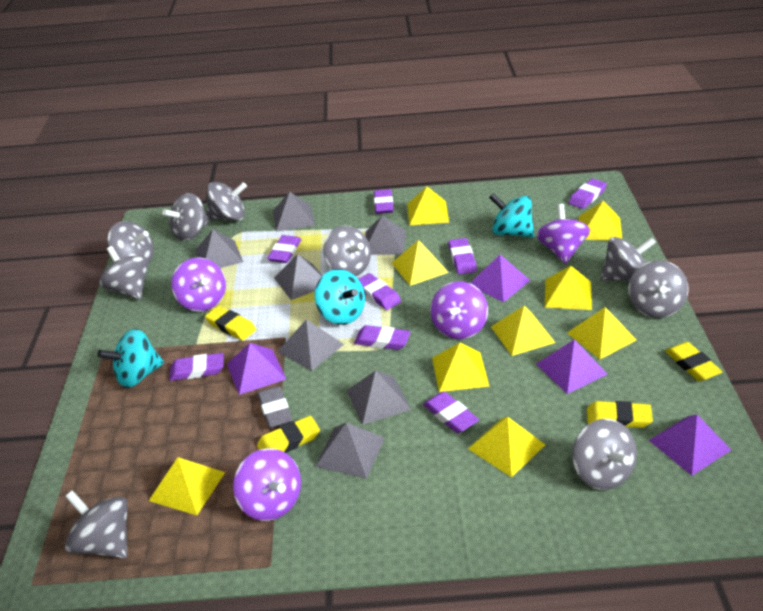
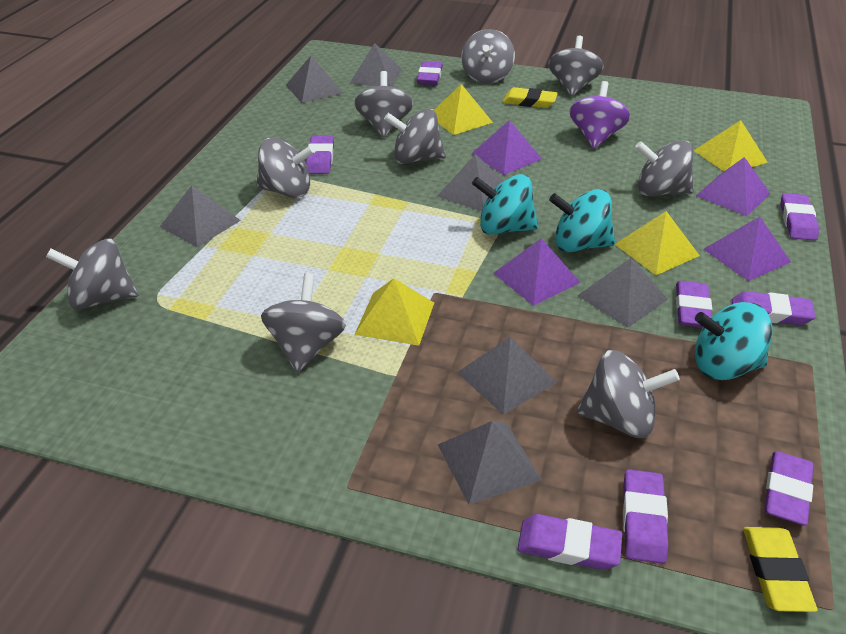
grey eraser: [258,386,292,428] = 1 -> none = 0
purple spinning top: [171,258,226,311] [233,448,301,521] [431,281,488,339] [537,204,590,264] = 4 -> [569,81,630,149] = 1
yellow eraser: [205,306,256,341] [257,416,320,453] [587,401,653,428] [665,342,723,381] = 4 -> [503,87,558,108] [743,527,818,612] = 2
yellow pyramid: [149,457,225,515] [392,240,449,286] [407,187,449,225] [432,343,490,392] [468,417,545,477] [491,305,556,356] [545,266,592,310] [567,307,636,359] [578,201,622,241] = 9 -> [354,278,434,346] [434,84,493,135] [615,211,700,275] [694,120,768,171] = 4

